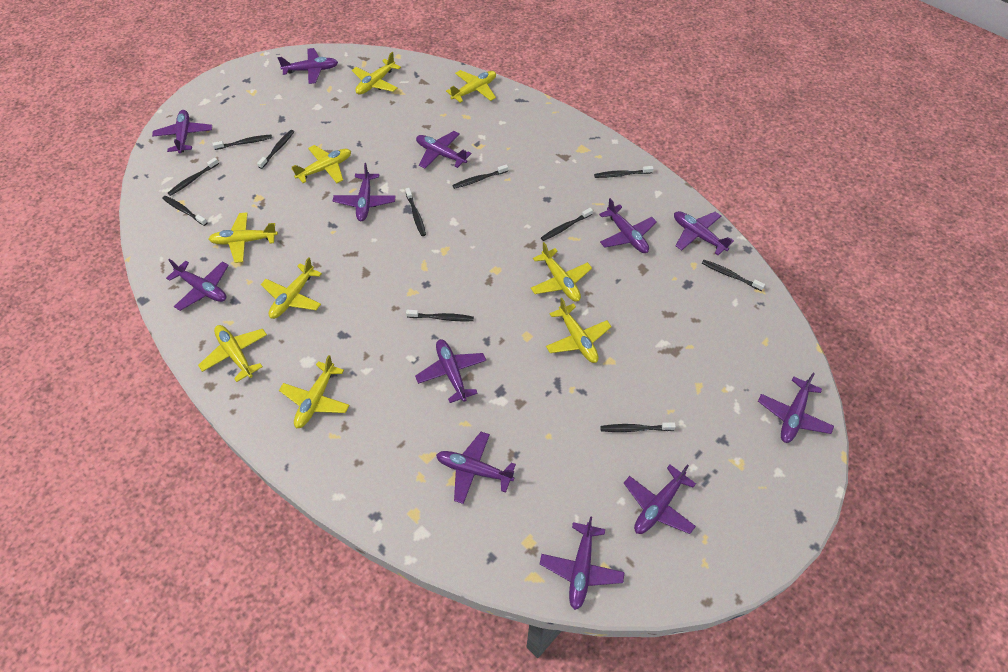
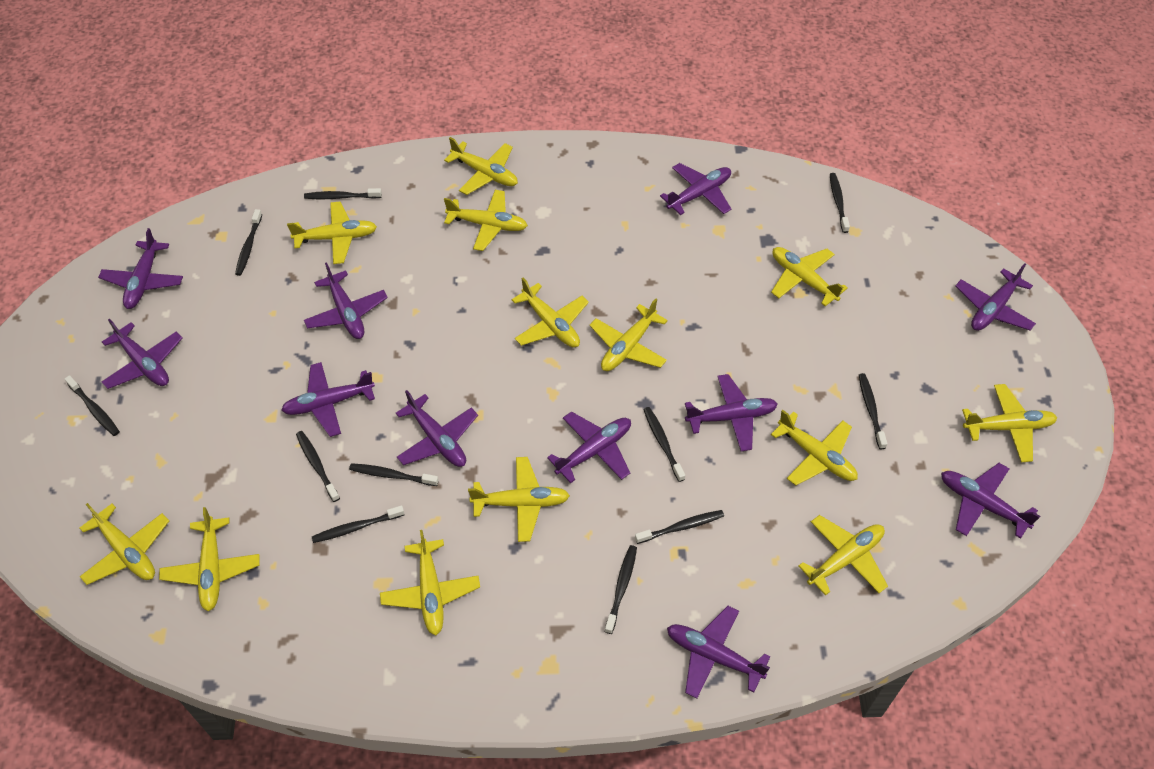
purple plane: [152,110,212,153] [166,259,229,311] [278,48,338,84] [333,163,395,221] [415,339,486,403] [416,131,471,169] [436,432,516,504] [540,516,625,610] [599,198,657,253] [624,464,696,534] [674,211,734,255] [758,372,834,443] = 12 -> [98,228,183,309] [102,319,183,389] [281,362,375,437] [304,262,388,339] [396,390,478,467] [547,412,631,483] [660,163,731,215] [667,606,771,699] [685,374,778,452] [941,463,1040,539] [955,263,1036,331] = 11
yellow plane: [198,325,267,382] [209,212,278,263] [261,257,322,319] [279,355,349,428] [291,145,351,183] [352,52,401,95] [446,70,496,103] [531,242,592,302] [546,298,612,363] = 9 -> [79,503,169,585] [159,507,260,611] [287,201,377,264] [380,530,480,635] [444,137,518,195] [444,190,528,251] [468,457,570,542] [512,278,589,348] [590,298,668,371] [771,247,848,306] [771,410,858,485] [798,515,888,596] [962,384,1057,462] = 13

